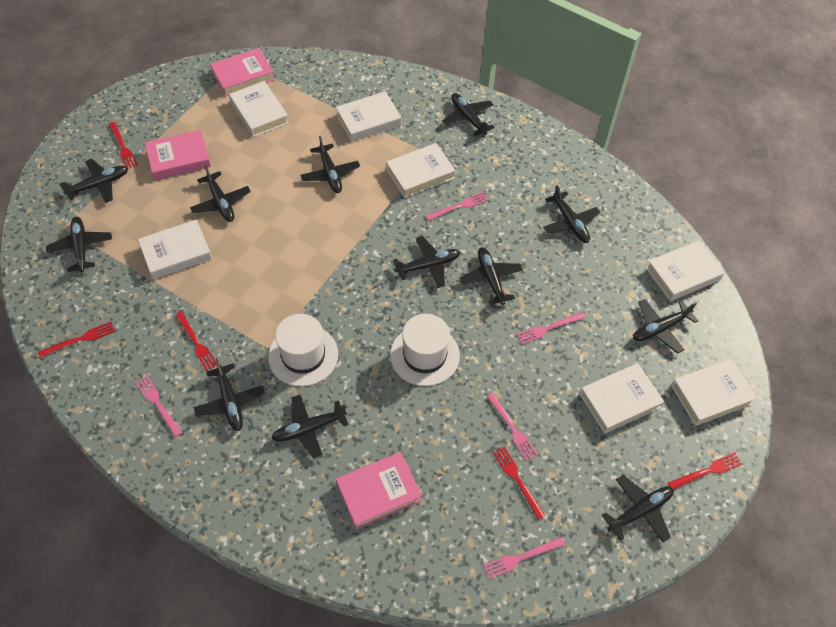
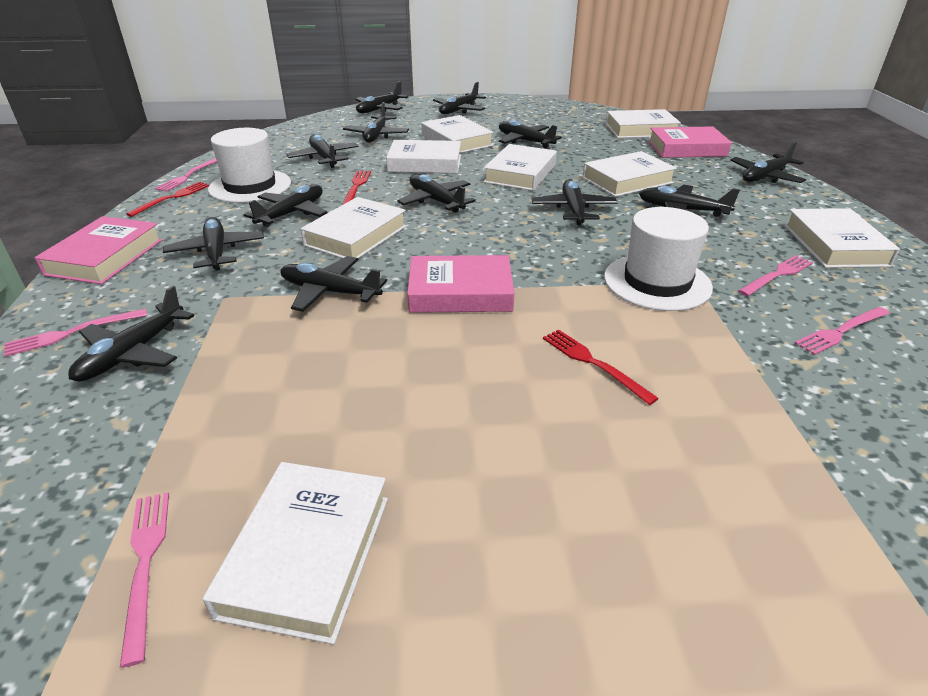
black plane: [46,217,112,272] [59,159,128,203] [190,165,251,222] [193,358,265,431] [271,395,348,460] [300,136,360,193] [393,236,460,288] [442,93,495,136] [459,247,523,305] [543,185,601,243] [602,475,673,542] [633,299,698,354] = 12 -> [68,286,194,382] [163,217,264,271] [244,185,328,227] [280,256,387,312] [286,134,359,168] [343,102,409,143] [355,81,408,113] [397,174,476,213] [433,82,486,114] [499,120,562,148] [531,179,618,225] [639,185,740,217] [730,142,806,183] = 13
red fork: [38,322,115,358] [109,122,137,169] [175,312,217,371] [493,447,545,520] [668,452,742,490] = 5 -> [126,182,209,217] [342,171,371,205] [543,329,659,405] = 3
white book: [138,219,212,279] [229,81,289,137] [336,91,401,142] [386,143,455,198] [579,363,664,434] [646,241,724,301] [671,359,757,426] = 7 -> [203,462,388,644] [301,197,407,258] [386,140,461,173] [421,115,494,153] [484,144,557,191] [582,151,677,197] [605,109,681,138] [784,208,900,268] = 8

